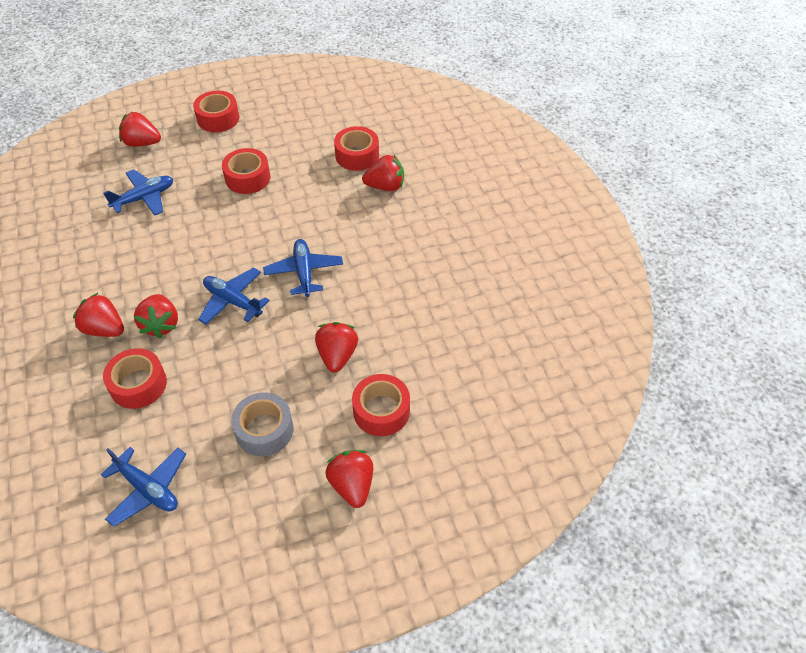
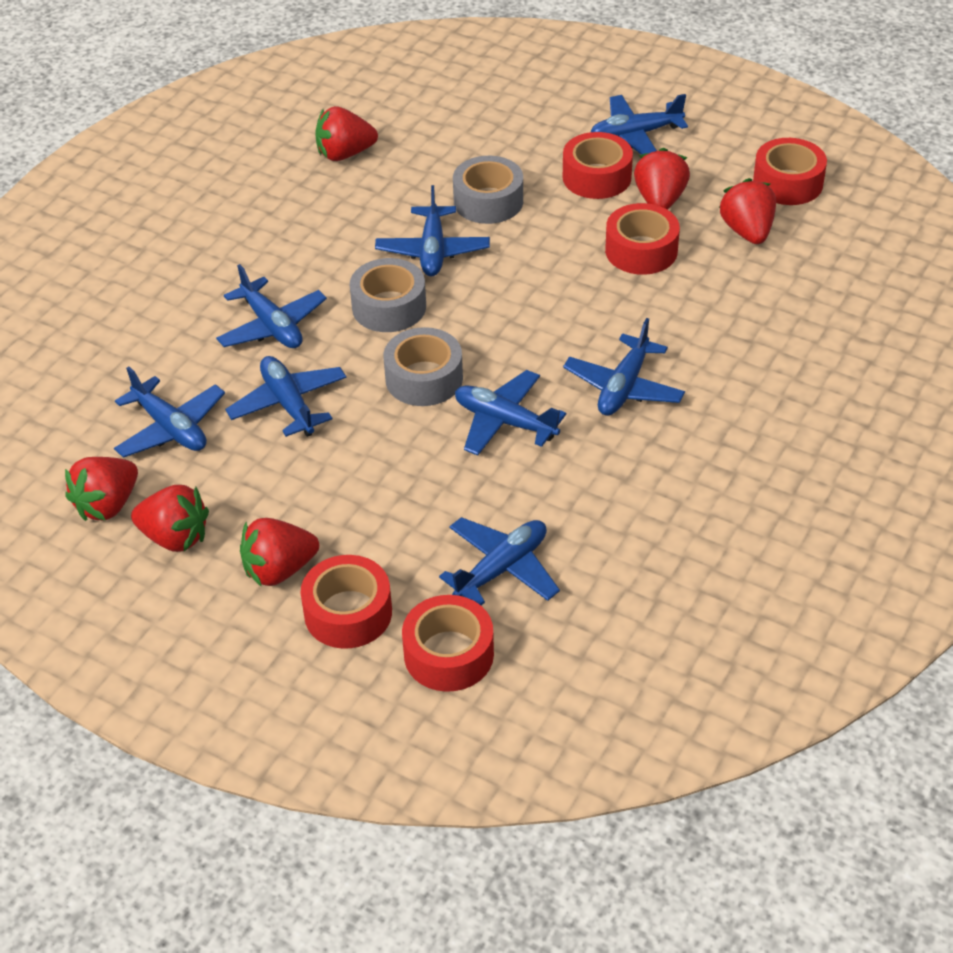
blue plane: [101,447,186,527] [103,169,173,216] [198,267,270,325] [263,239,343,297] = 4 -> [114,367,225,458] [216,264,327,348] [225,356,347,437] [375,185,490,277] [439,517,560,605] [455,370,566,456] [563,318,685,416] [591,94,688,155] = 8
grey tape: [231,392,294,456] = 1 -> [350,258,426,332] [383,327,463,406] [453,156,523,224] = 3

